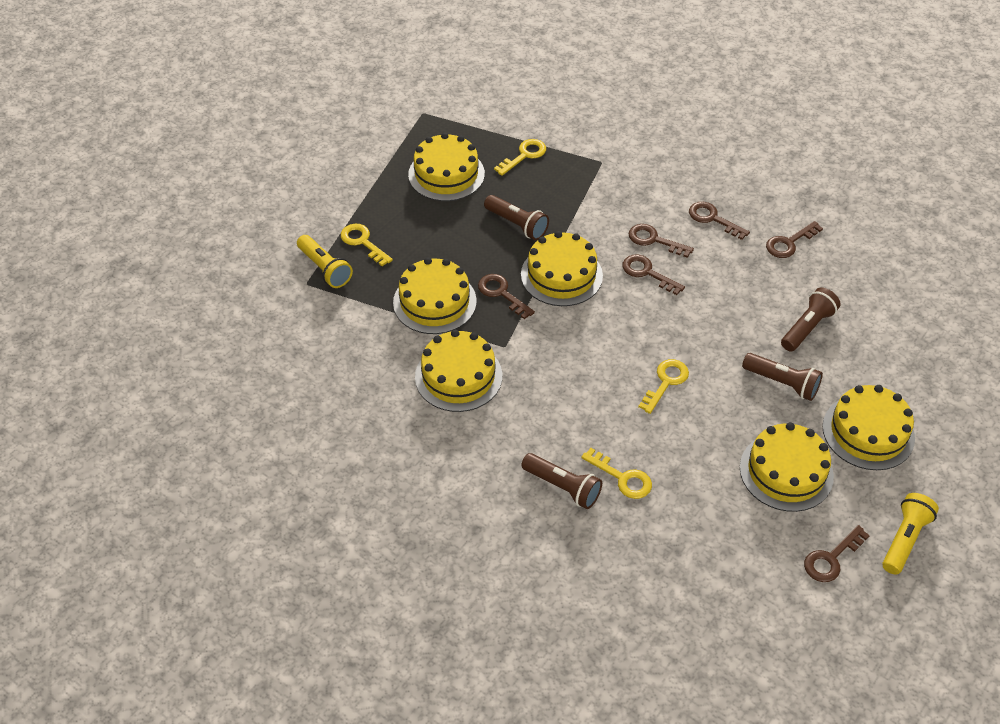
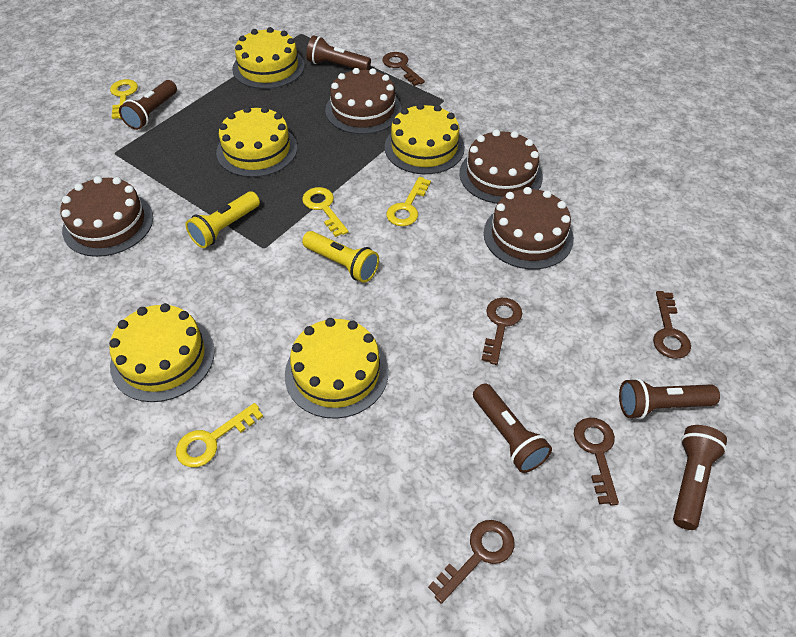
brown cake: none = 0 -> [60,176,153,257] [325,68,401,134] [459,130,543,204] [484,187,574,269] = 4
brown flashlight: [484,195,549,240] [521,453,602,509] [742,353,823,401] [781,287,841,352] = 4 -> [119,80,177,130] [306,35,371,70] [473,383,552,473] [619,378,720,419] [673,425,727,530] = 5
brown key: [478,274,535,319] [622,254,685,295] [629,224,694,258] [689,202,750,240] [766,221,823,258] [804,525,870,582] = 6 -> [382,52,425,86] [428,520,514,604] [482,298,522,365] [574,418,619,505] [653,291,691,359] = 5
yellow cake: [393,258,477,334] [408,133,485,201] [415,330,502,412] [521,231,603,306] [740,422,834,512] [822,385,915,470] = 6 -> [109,303,215,402] [216,106,297,177] [232,27,305,89] [285,318,389,419] [385,103,465,174] = 5

